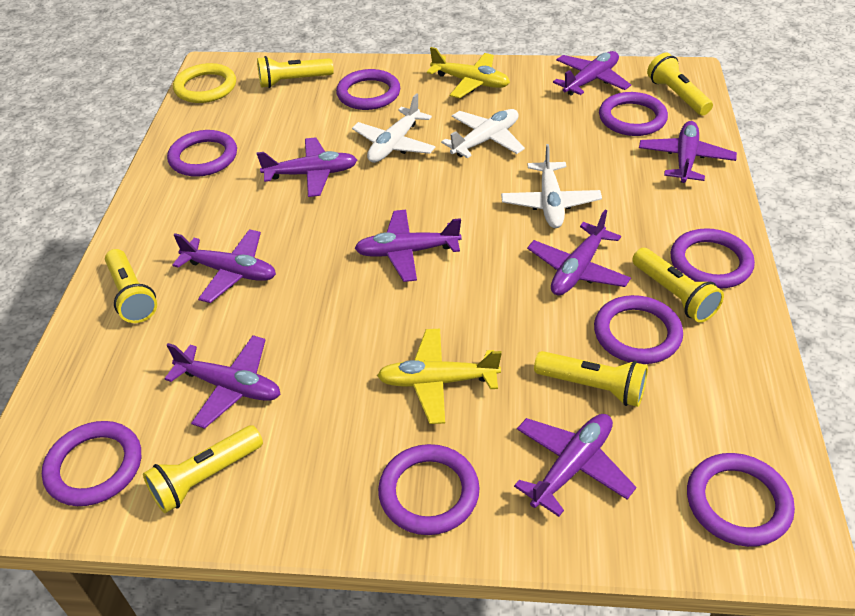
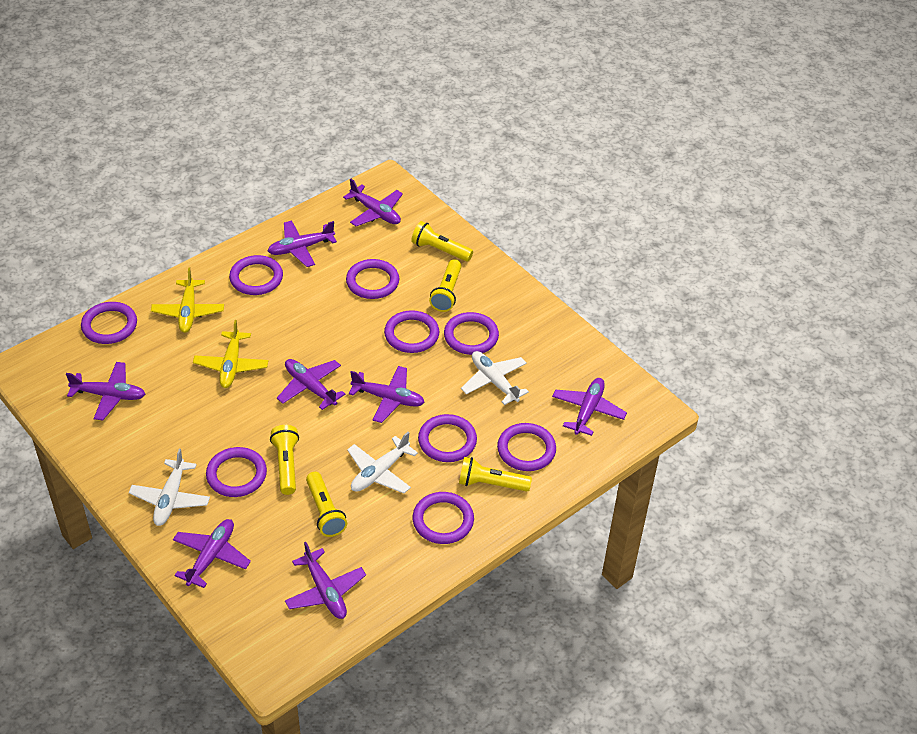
purple ring: [42,421,141,506] [167,130,237,177] [336,69,400,110] [378,444,479,535] [594,295,683,364] [599,92,668,136] [670,228,755,289] [687,453,795,547] = 8 -> [81,302,137,344] [206,447,267,497] [229,255,283,295] [346,259,399,299] [384,310,439,353] [413,492,474,544] [418,414,477,462] [444,312,499,355] [497,423,556,471] = 9
yellow flashlight: [105,249,157,323] [143,425,263,513] [257,56,334,88] [534,351,648,407] [632,248,724,323] [647,53,713,115] = 6 -> [270,425,299,495] [306,472,347,537] [411,221,473,262] [429,259,461,312] [459,457,532,492] = 5
yellow ring: [173,63,236,103] = 1 -> none = 0

